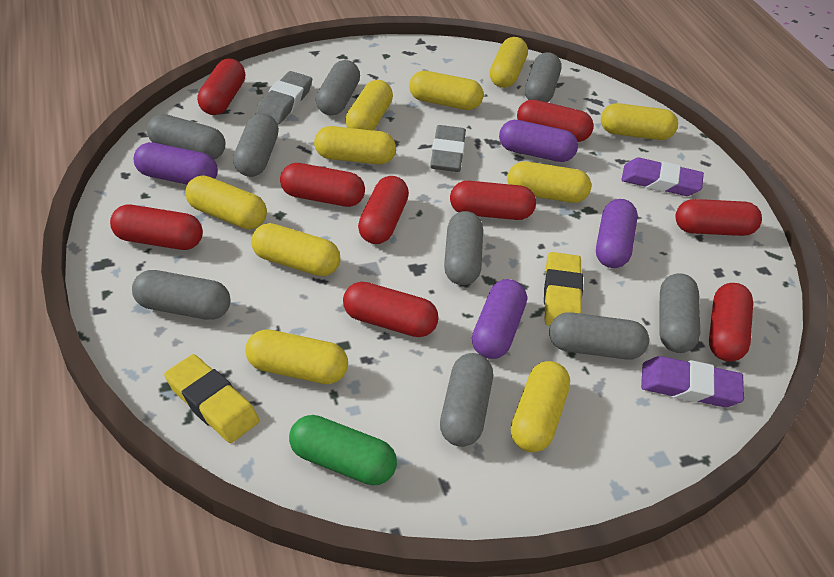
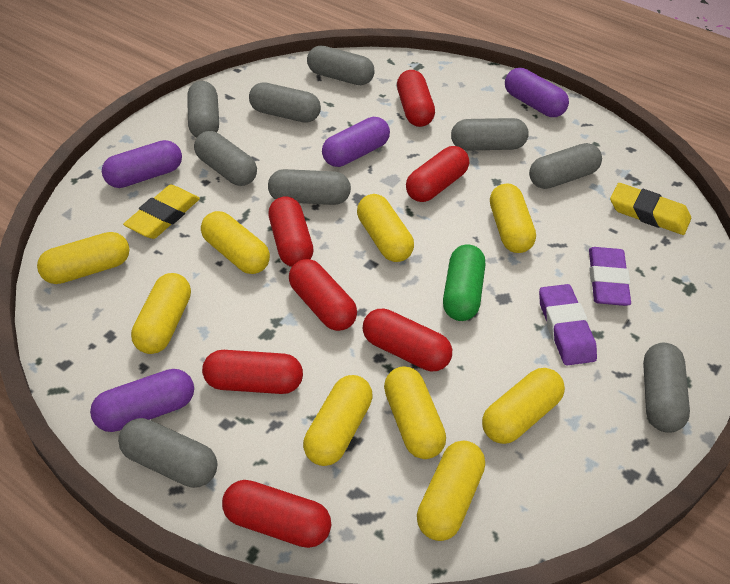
grey eraser: [255,71,312,125] [430,125,466,172] = 2 -> none = 0
red capsule: [110,205,203,250] [197,59,245,115] [280,163,365,207] [343,282,439,337] [358,176,409,244] [450,181,536,220] [517,100,594,142] [675,199,762,236] [709,283,753,362] = 9 -> [202,350,303,394] [222,480,331,548] [268,196,314,267] [289,259,357,331] [363,309,452,371] [397,70,435,127] [406,146,469,202] = 7
yellow capsule: [185,175,267,229] [245,329,348,384] [252,223,340,276] [314,126,396,164] [346,80,393,131] [409,71,483,110] [490,37,528,88] [508,161,591,203] [511,361,570,452] [601,103,678,140] = 10 -> [37,232,129,284] [131,273,191,354] [201,211,270,274] [303,375,373,466] [357,194,414,262] [384,366,446,459] [417,441,485,541] [482,368,565,444] [490,183,536,253] = 9

